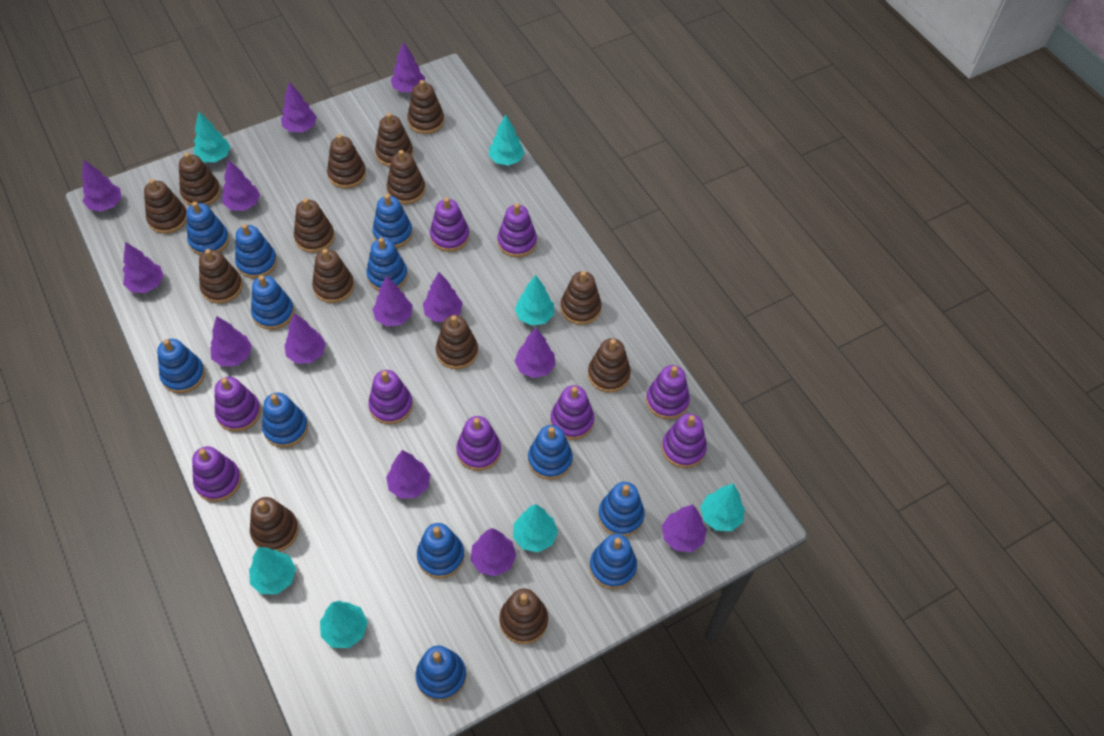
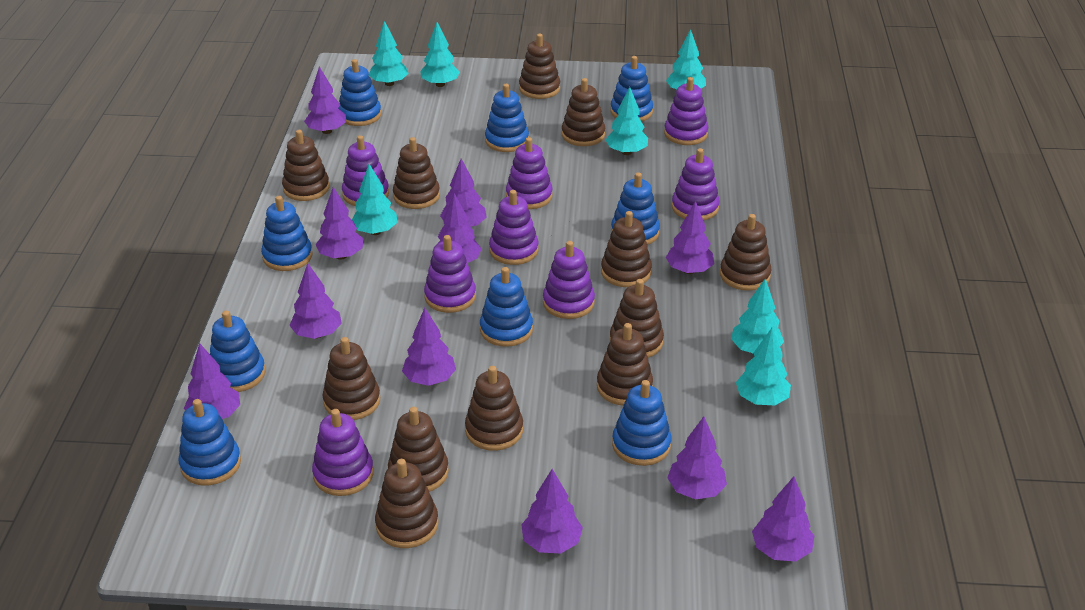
blue stacking toy: [157,339,205,393] [186,202,229,255] [235,224,277,279] [251,275,294,330] [262,393,308,448] [366,238,408,291] [373,194,413,248] [415,645,466,701] [417,523,465,578] [528,425,573,480] [589,534,637,589] [598,482,645,536] = 12 -> [178,399,241,486] [210,310,266,392] [261,196,313,271] [338,59,381,126] [480,267,533,347] [485,84,529,152] [611,56,653,122] [611,172,660,245] [612,380,672,466] = 9
brown stacking toy: [144,179,187,234] [179,153,221,206] [199,249,243,304] [250,497,299,552] [294,198,335,253] [312,249,354,303] [327,134,366,189] [375,113,413,167] [387,150,425,204] [407,80,444,134] [436,315,478,369] [499,588,548,644] [560,271,602,325] [588,338,631,393] = 14 -> [282,130,330,201] [323,337,380,420] [375,459,439,548] [388,407,449,492] [393,137,440,209] [465,366,523,451] [519,34,560,99] [562,78,605,146] [597,323,653,405] [601,211,652,287] [610,279,664,357] [720,214,771,291] = 12
purple stacking toy: [192,446,241,502] [215,377,261,432] [368,370,413,425] [430,197,469,252] [456,416,501,471] [498,203,537,258] [550,385,594,440] [646,365,690,419] [662,413,707,468] = 9 -> [312,409,374,496] [342,135,389,206] [424,235,476,313] [489,190,539,265] [506,137,553,209] [543,241,595,319] [664,77,708,145] [672,148,720,220] = 8
purple tree: [82,160,122,212] [123,242,164,293] [210,316,252,367] [222,160,260,211] [281,82,317,132] [284,313,326,364] [372,276,413,326] [386,450,430,499] [391,42,425,93] [423,272,463,322] [471,528,516,576] [514,328,555,378] [662,504,707,552] = 13 -> [184,343,240,419] [289,263,342,339] [304,66,346,134] [316,187,364,260] [402,308,456,386] [434,193,482,263] [440,159,487,227] [521,469,583,553] [666,201,714,274] [667,416,727,500] [752,476,814,561] = 11

